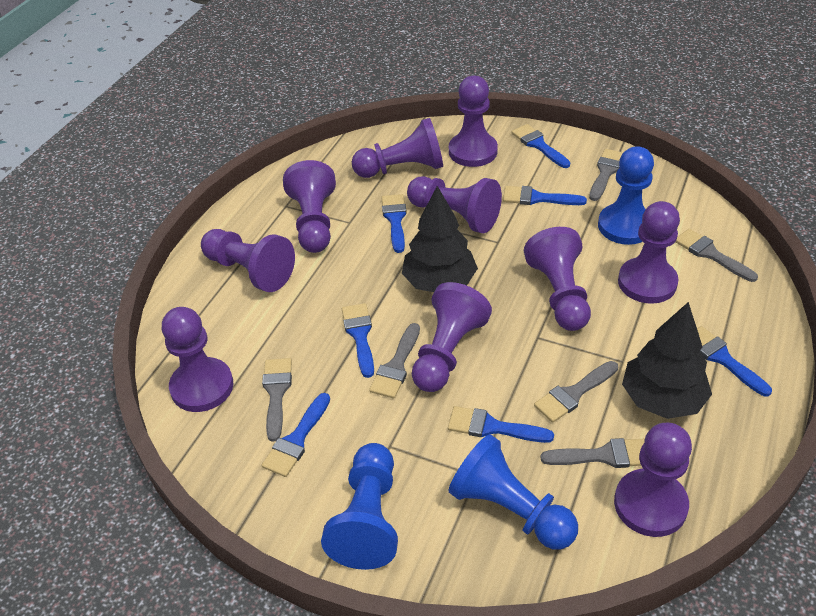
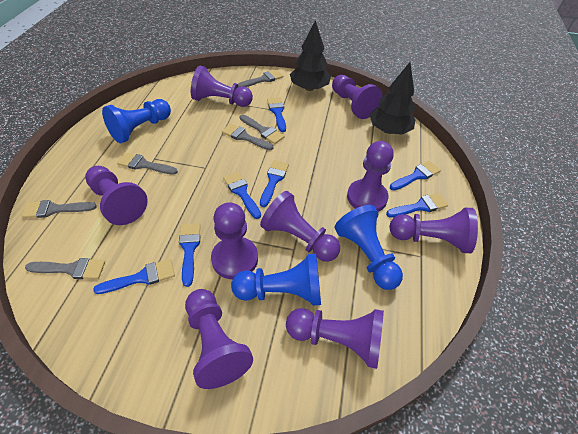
purple pawn: [162,307,233,412] [201,229,295,292] [283,160,336,253] [352,118,443,178] [407,176,502,233] [412,282,492,392] [449,76,498,167] [524,227,591,331] [614,423,692,537] [618,201,680,304] = 10 -> [85,166,148,225] [185,289,253,389] [191,66,253,107] [211,202,258,280] [260,191,340,262] [286,308,384,369] [332,75,383,119] [347,141,394,212] [389,208,478,253] = 9

